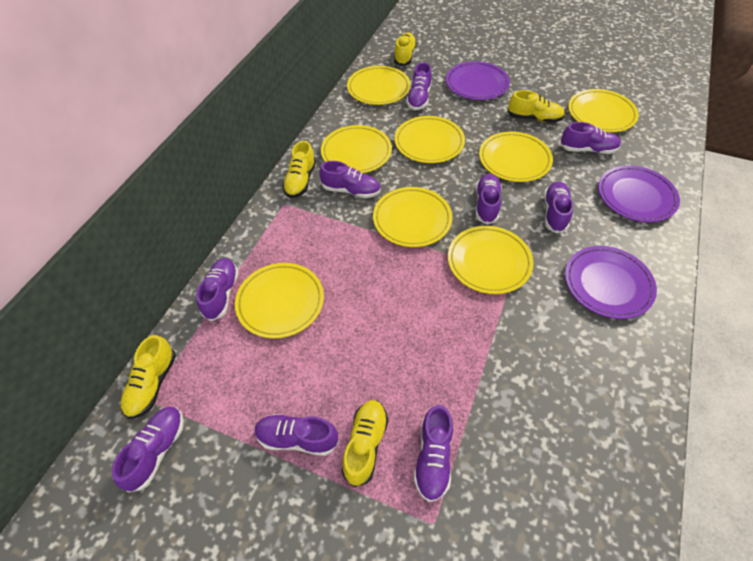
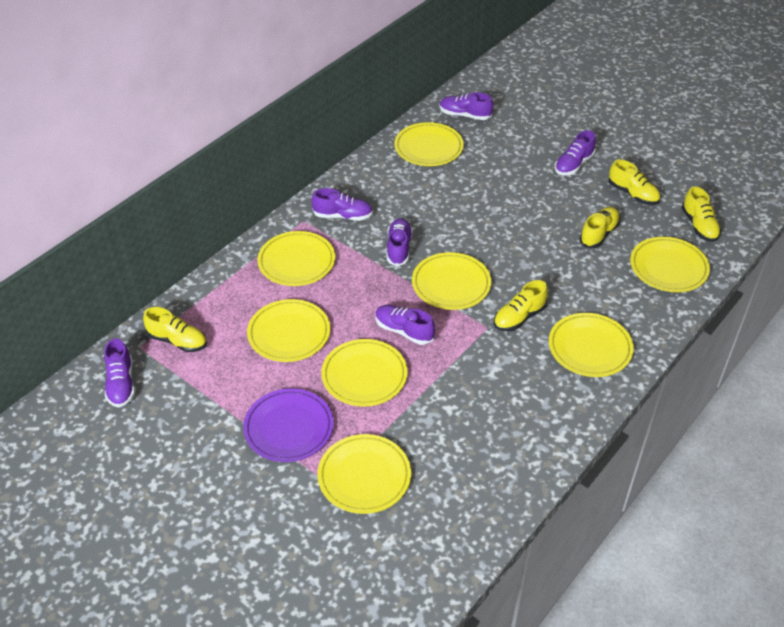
purple plate: [446,61,510,100] [565,246,657,319] [598,165,680,222] = 3 -> [243,388,334,462] = 1
purple shoe: [112,407,184,492] [196,258,239,321] [255,414,339,456] [319,161,381,198] [406,62,432,110] [414,405,453,502] [476,173,502,224] [544,182,574,233] [560,122,621,154] = 9 -> [104,339,135,407] [311,188,373,221] [375,305,435,345] [387,218,413,266] [440,92,493,120] [555,130,596,175] = 6

